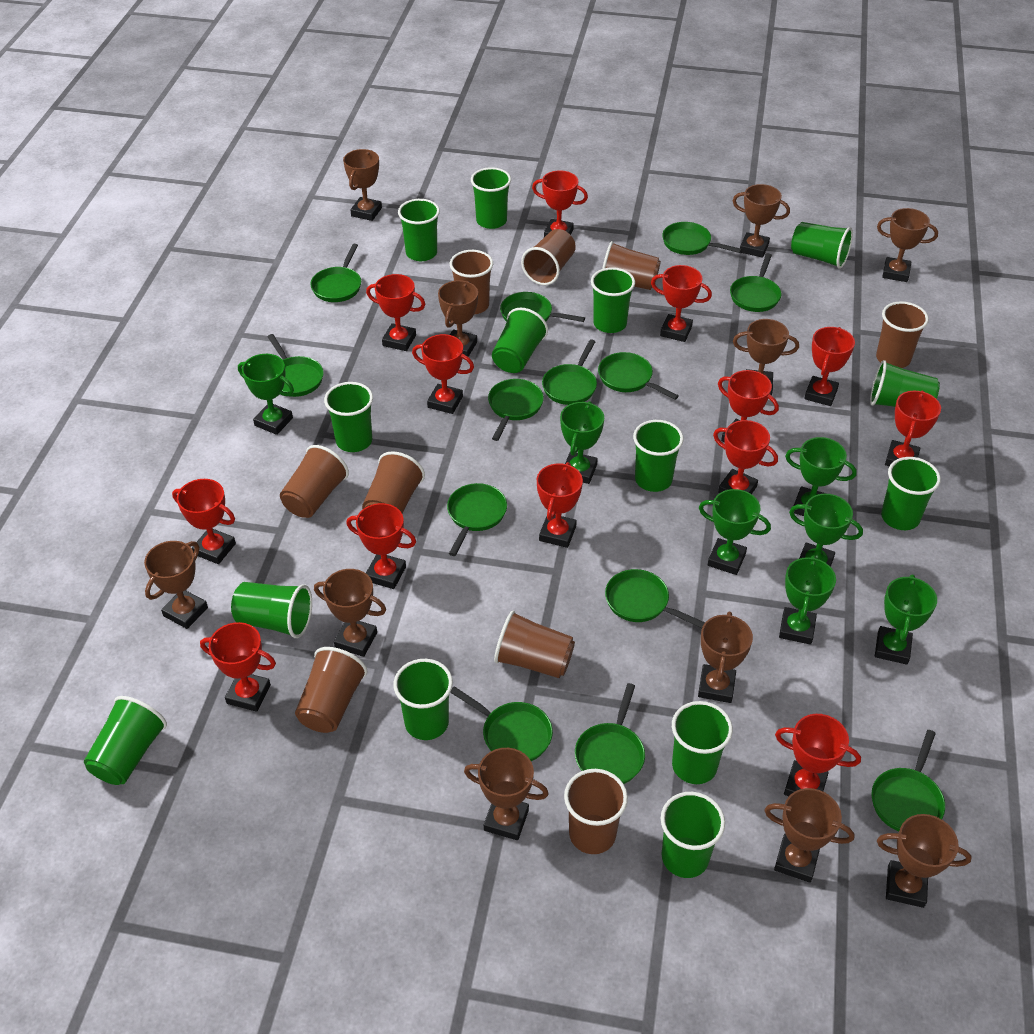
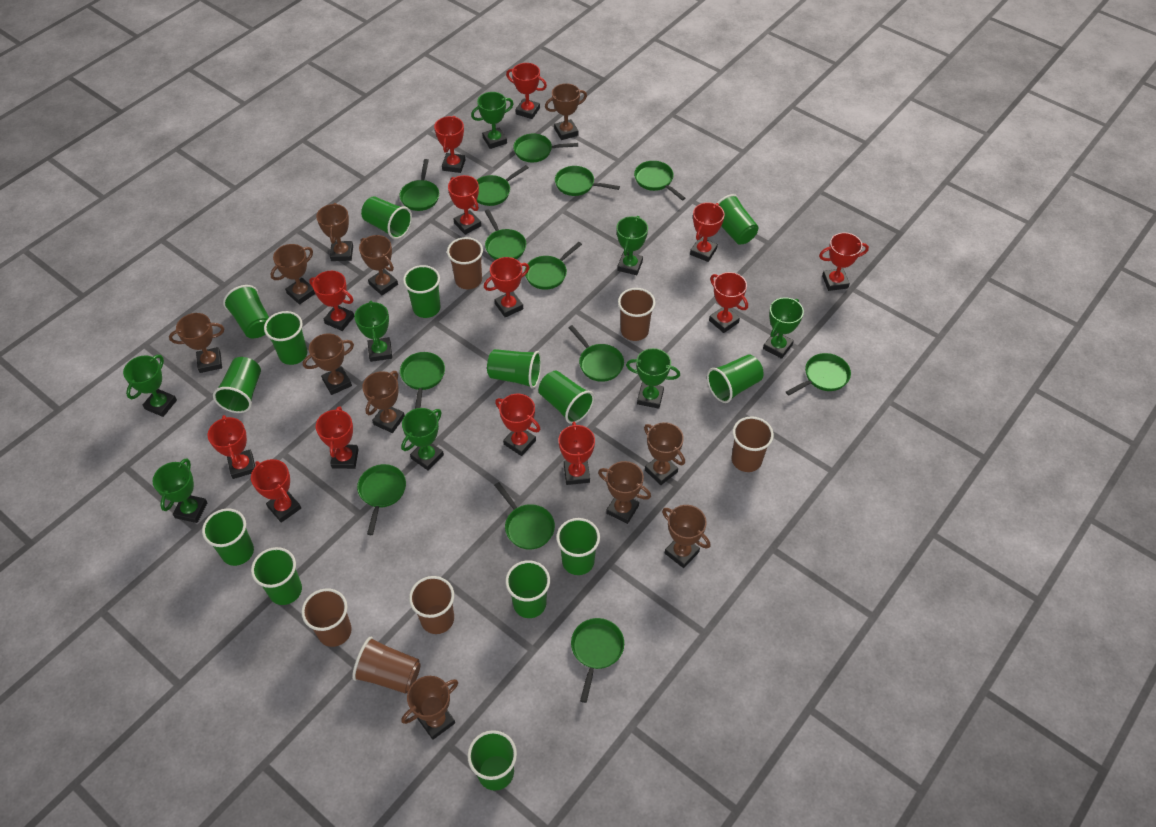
brown cup: [280,445,349,518] [295,647,367,733] [362,451,425,513] [450,250,493,314] [494,611,575,678] [521,229,576,285] [564,769,628,854] [602,241,661,290] [876,301,929,368] = 9 -> [301,589,352,647] [352,637,421,694] [409,576,454,634] [447,237,483,289] [618,288,656,341] [732,416,774,472] = 6
green trophy: [238,354,294,435] [560,401,604,484] [699,489,771,575] [779,555,836,645] [785,437,857,516] [789,494,863,567] [875,575,937,665] = 7 -> [123,355,177,417] [153,458,208,523] [354,301,392,362] [401,408,444,471] [471,92,514,149] [617,216,648,275] [626,348,680,409] [763,297,804,359] = 8

